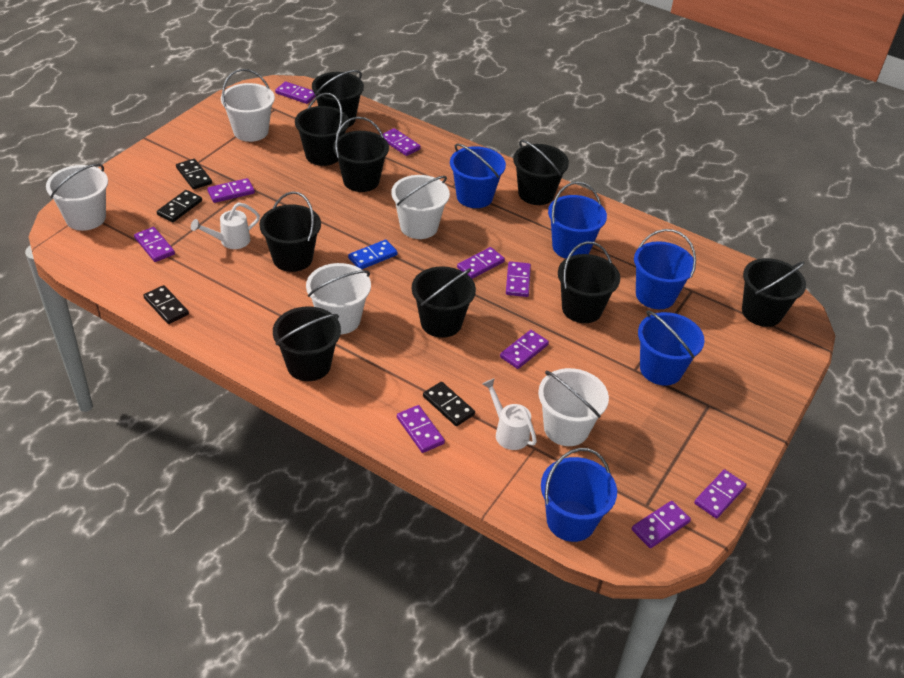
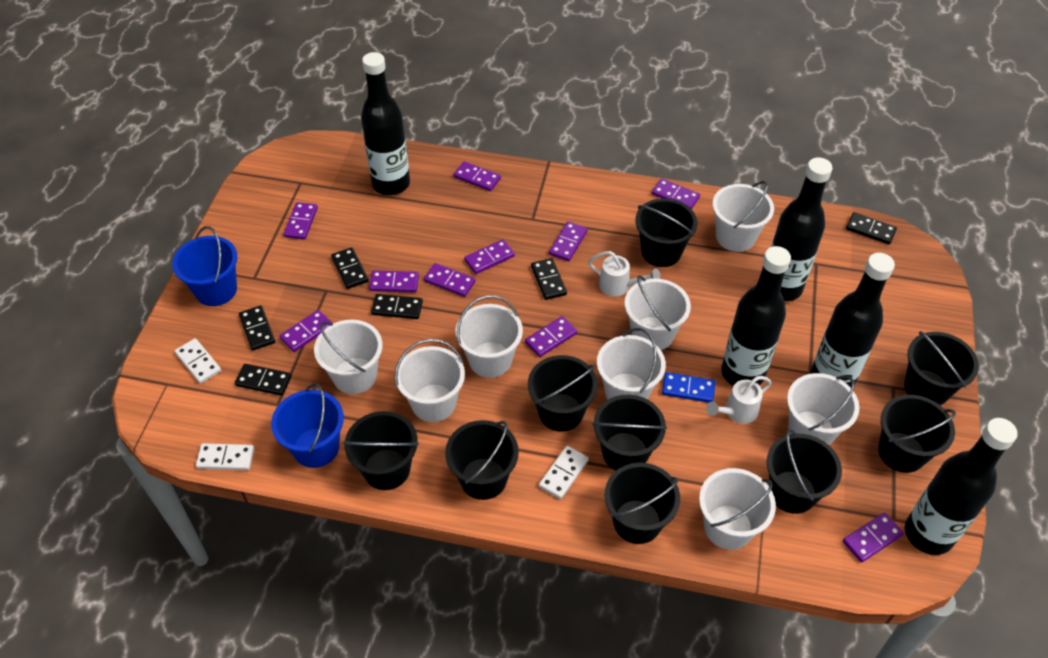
black bottle: none = 0 -> [361,52,410,195] [721,246,791,386] [771,157,832,301] [810,253,895,388] [905,418,1018,555] = 5
black domino: [143,285,189,324] [157,190,202,222] [176,159,212,190] [423,382,475,426] = 4 -> [235,364,291,396] [239,305,275,350] [331,247,368,289] [371,294,423,319] [531,258,567,300] [846,212,897,244] = 6
blue bucket: [450,143,506,208] [541,448,617,542] [548,182,607,259] [634,229,696,309] [638,310,705,385] = 5 -> [172,226,237,306] [271,383,344,468] = 2
white bucket: [46,164,108,231] [221,69,275,142] [306,263,371,335] [391,175,450,239] [538,368,609,446] = 5 -> [314,319,383,394] [395,339,465,422] [456,295,523,378] [597,328,666,400] [624,275,691,350] [699,468,776,550] [712,181,774,252] [787,373,859,445] = 8
white domino: none = 0 -> [174,338,221,384] [196,443,254,470] [539,446,589,499] = 3

